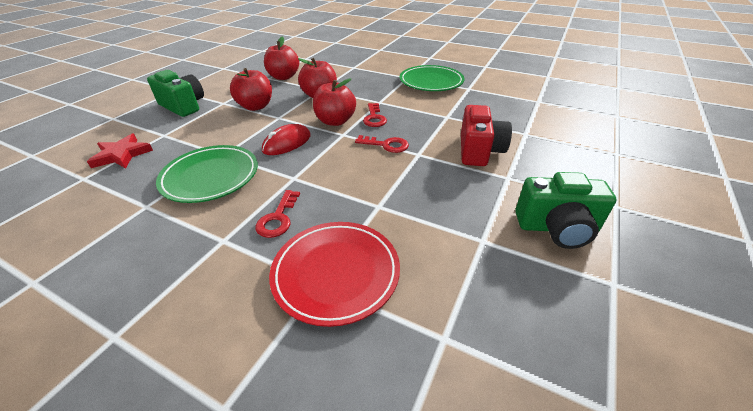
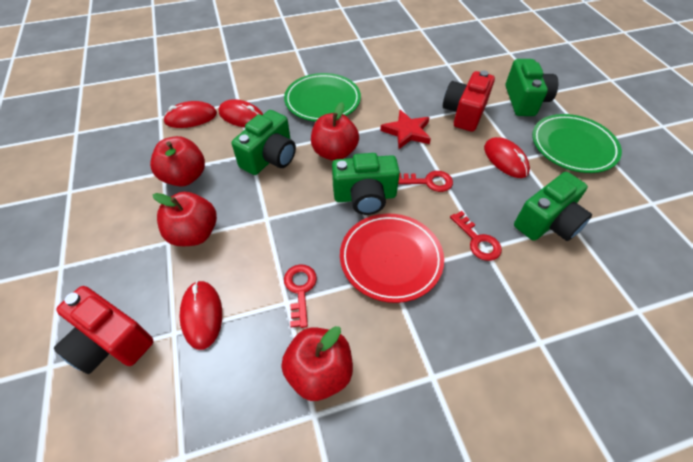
green camera: [147,70,204,117] [515,172,617,249] = 2 -> [232,110,296,175] [332,153,400,215] [506,59,558,116] [514,172,592,241] = 4
red camera: [461,105,512,166] = 1 -> [54,286,154,374] [443,71,495,132] = 2
red mouse: [262,124,311,155] = 1 -> [163,101,217,128] [179,281,222,350] [218,99,263,127] [484,137,530,178] = 4

